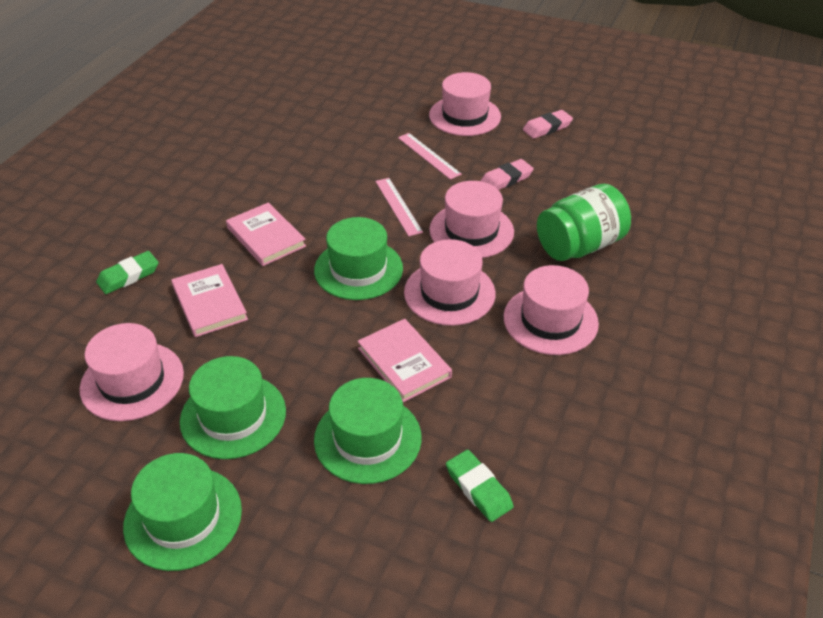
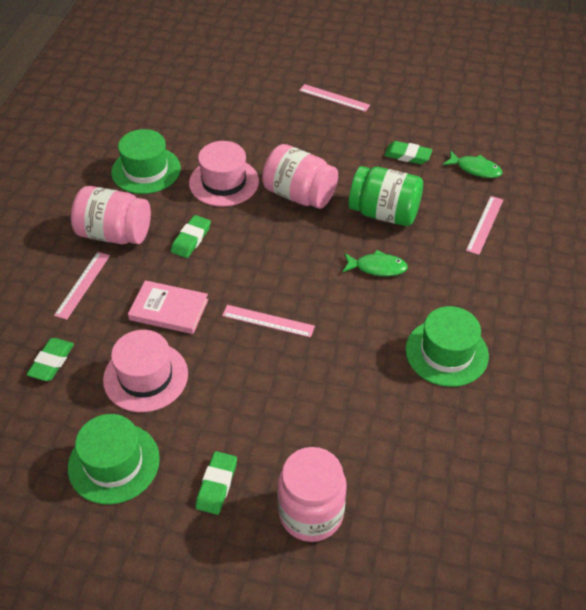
green eraser: [96,251,158,294] [446,450,514,522] = 2 -> [26,338,74,381] [171,215,211,258] [195,451,237,515] [384,141,432,164] = 4
green fish: none = 0 -> [342,250,408,276] [443,151,502,178] = 2
green hat: [123,453,242,571] [180,356,286,459] [314,217,403,300] [314,378,422,484] = 4 -> [68,414,160,504] [111,129,181,194] [405,306,489,387] = 3
pink book: [171,264,248,337] [226,202,306,266] [358,319,452,402] = 3 -> [128,280,208,334] = 1
pink eraser: [481,159,534,190] [523,110,573,139] = 2 -> none = 0
pink hat: [80,323,184,421] [404,239,495,326] [429,72,501,136] [429,181,514,258] [504,265,599,355] = 5 -> [103,330,188,412] [189,141,259,207] = 2
pink jar: none = 0 -> [71,186,151,244] [262,144,338,209] [278,447,347,542] = 3
pink ruler: [375,178,423,236] [398,133,462,180] = 2 -> [54,252,110,320] [222,305,315,338] [299,84,370,112] [466,196,503,255] = 4

